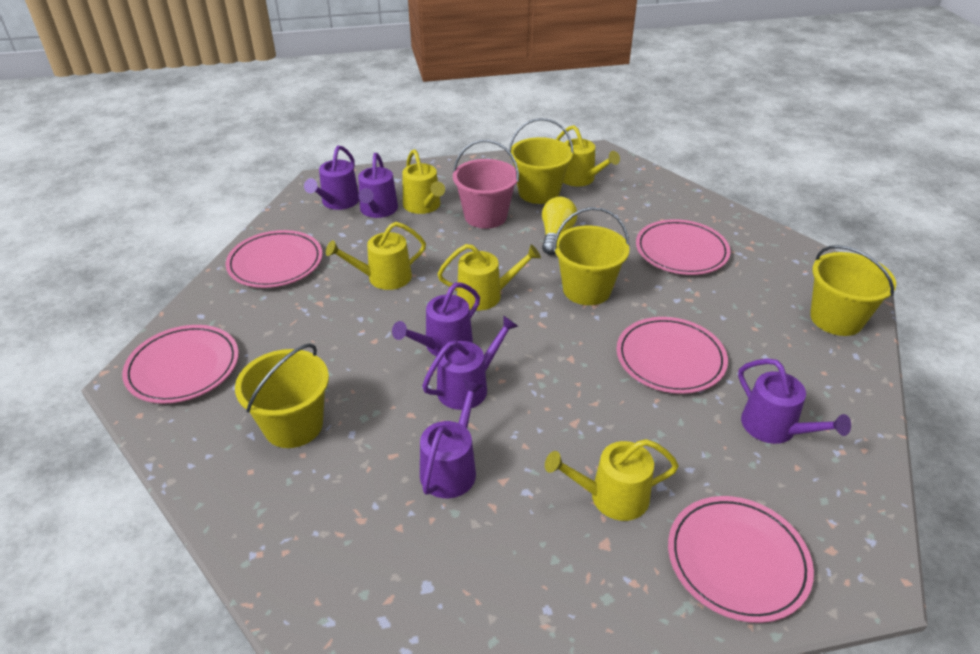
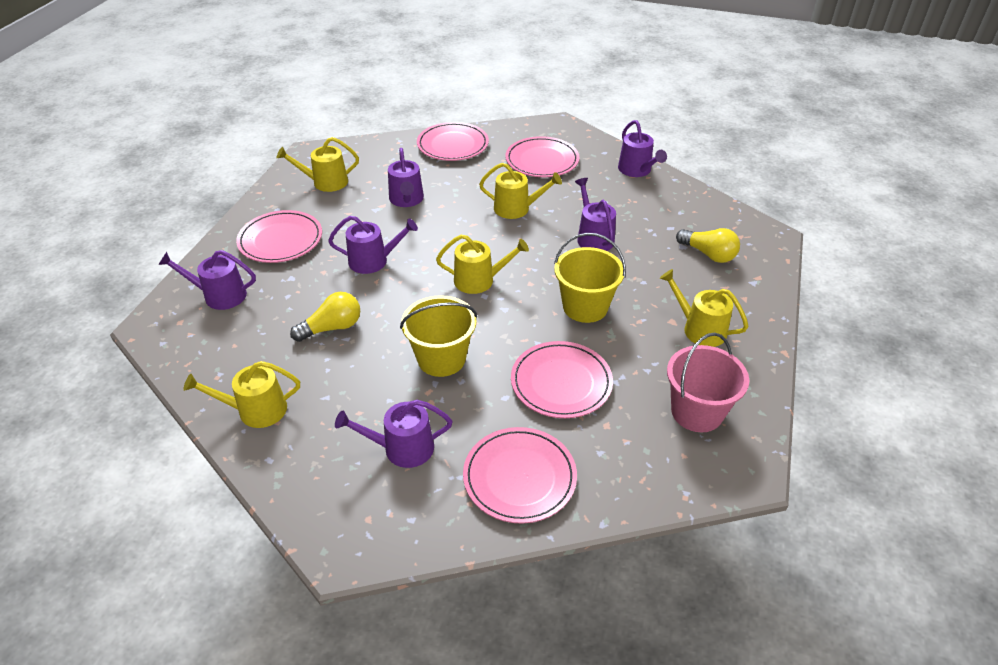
yellow bucket: [235,343,329,448] [509,118,574,204] [553,207,630,305] [810,245,896,336] = 4 -> [400,295,477,377] [554,233,626,323] = 2
yellow light bulb: [542,197,578,255] = 1 -> [290,292,360,342] [676,228,740,263] = 2

